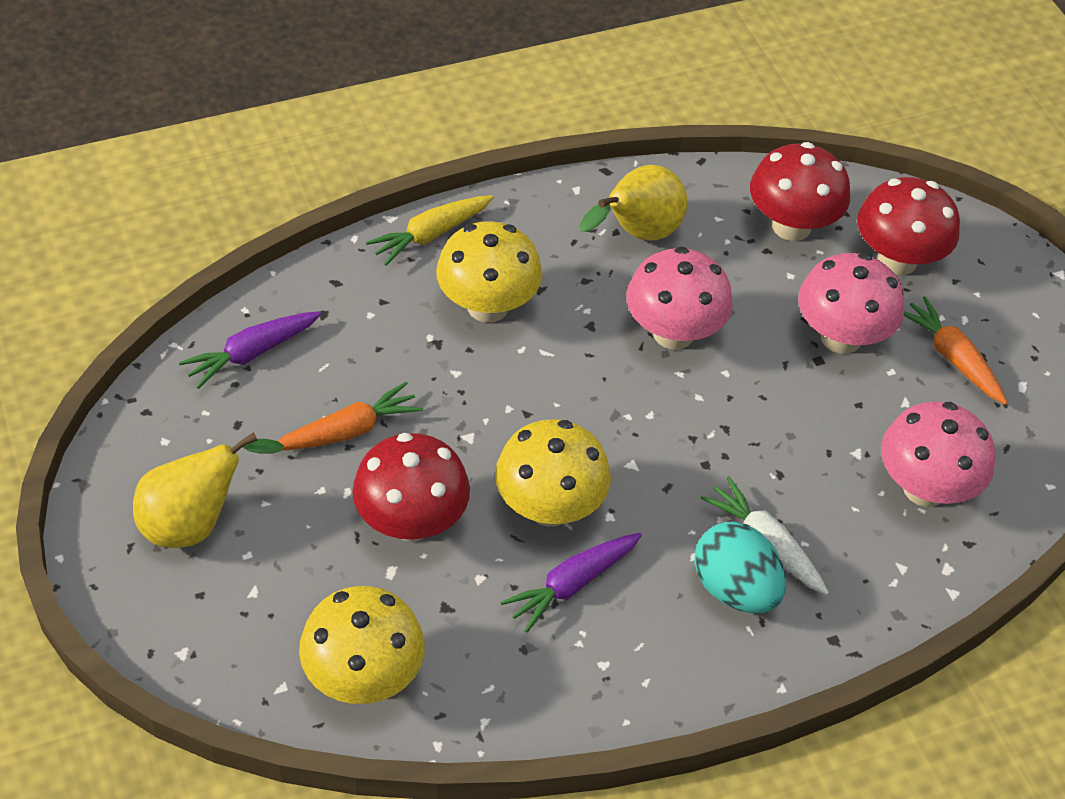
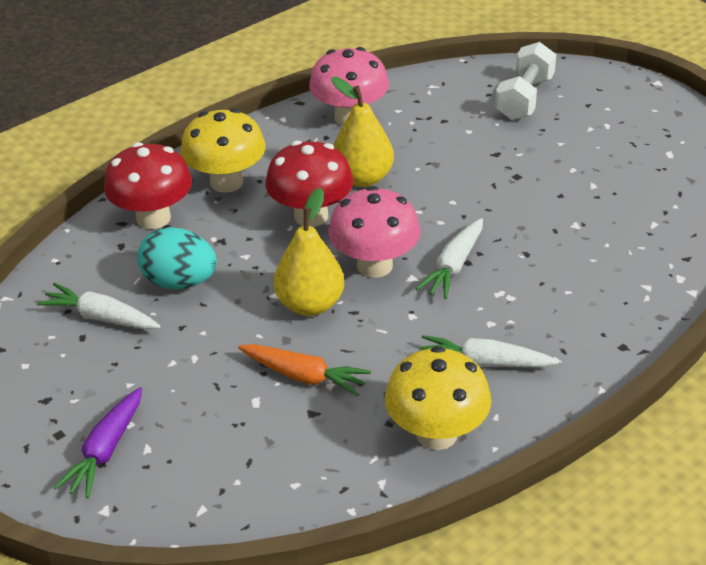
orange carrot: [278,382,423,450] [904,296,1007,405] = 2 -> [238,344,371,397] = 1
pink mushroom: [627,246,733,350] [798,253,904,354] [881,402,995,507] = 3 -> [309,47,389,126] [328,186,421,278] = 2
purple carrot: [179,311,321,389] [500,533,642,633] = 2 -> [54,387,142,498] = 1
red mushroom: [352,433,470,542] [750,142,850,241] [857,177,960,275] = 3 -> [104,142,192,229] [265,140,353,227] = 2
white carrot: [700,476,829,595] = 1 -> [37,283,160,329] [416,218,483,299] [420,335,559,368] = 3
white dumbbell: none = 0 -> [495,42,556,120] = 1
yellow carrot: [366,195,494,266] = 1 -> none = 0
yellow mushroom: [299,586,425,704] [436,221,542,323] [495,419,611,527] = 3 -> [181,108,266,193] [385,346,491,450] = 2

